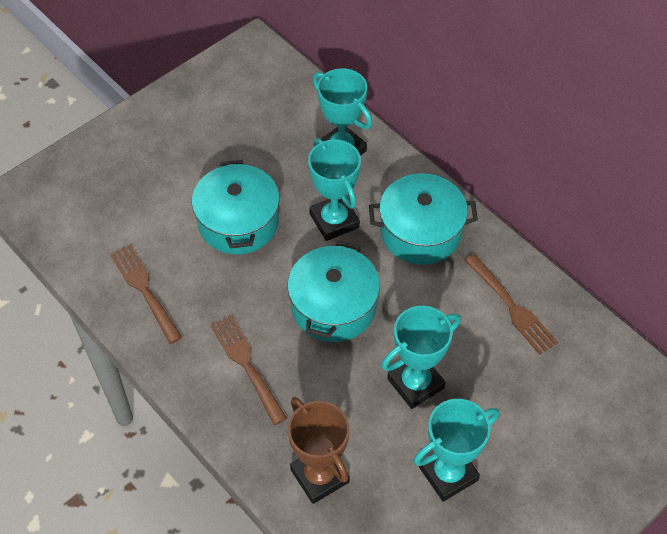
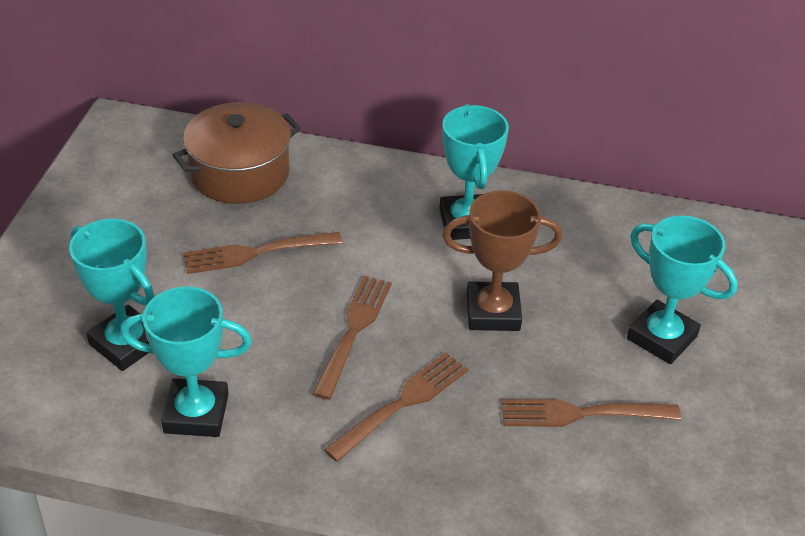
brown fork: [110,244,182,344] [210,315,287,425] [464,254,558,355] = 3 -> [183,232,343,274] [312,275,392,400] [324,352,468,462] [502,399,681,427] = 4
brown pot: none = 0 -> [173,102,301,204] = 1
turquoise pot: [192,160,280,255] [288,241,380,342] [369,173,478,265] = 3 -> none = 0

